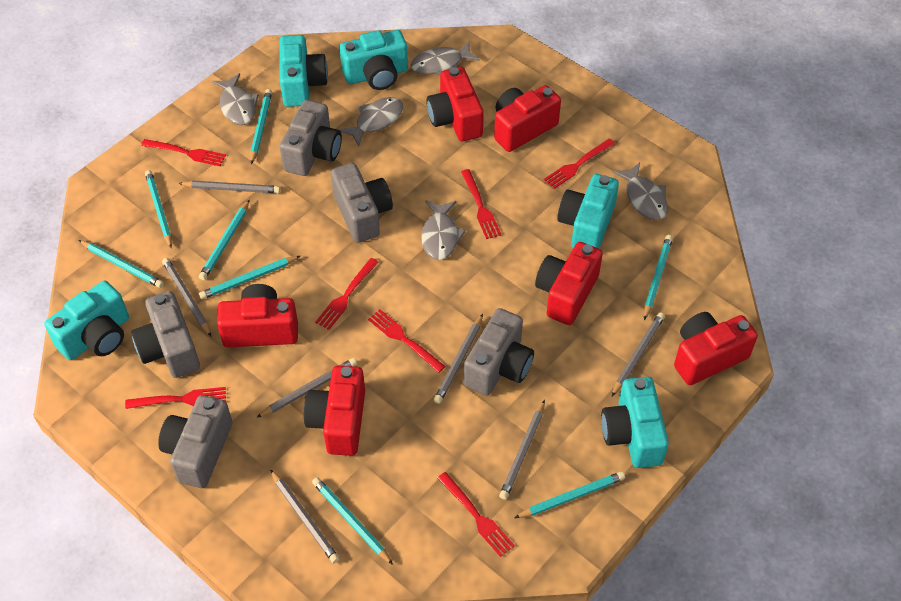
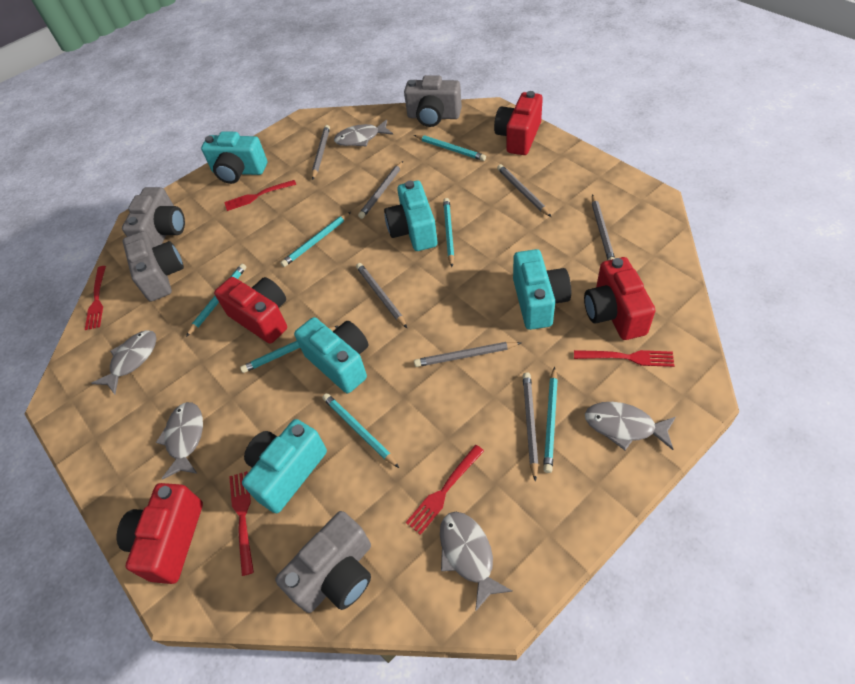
grey camera: [131,291,200,378] [158,395,232,488] [280,100,342,176] [331,163,393,243] [464,308,534,395] = 5 -> [122,187,185,246] [122,231,184,301] [275,511,371,613] [404,75,462,127] = 4
red camera: [217,284,298,347] [304,366,365,456] [427,67,484,141] [494,85,561,152] [535,242,603,325] [674,312,758,385] = 6 -> [117,483,203,584] [214,277,287,344] [494,91,543,155] [584,257,656,340] = 4
red fork: [125,387,226,409] [141,139,226,166] [315,258,379,330] [368,309,446,373] [437,472,515,557] [461,169,501,239] [544,139,615,189] = 7 -> [85,266,106,330] [224,180,296,211] [229,471,254,576] [406,445,484,535] [574,350,675,367] = 5
turquoise pencil: [79,240,164,288] [145,170,172,248] [199,199,250,280] [199,256,300,299] [250,89,272,164] [312,477,393,565] [514,471,625,518] [644,235,673,320] = 8 -> [186,264,246,337] [240,326,338,373] [280,212,351,267] [322,393,399,468] [414,135,486,161] [443,198,454,267] [543,366,558,473] = 7

